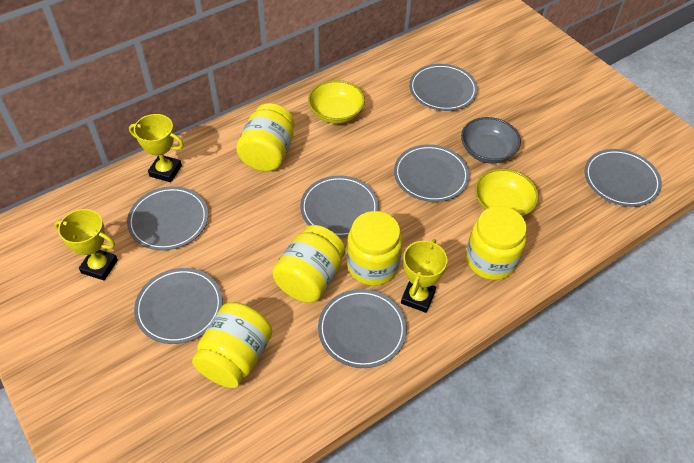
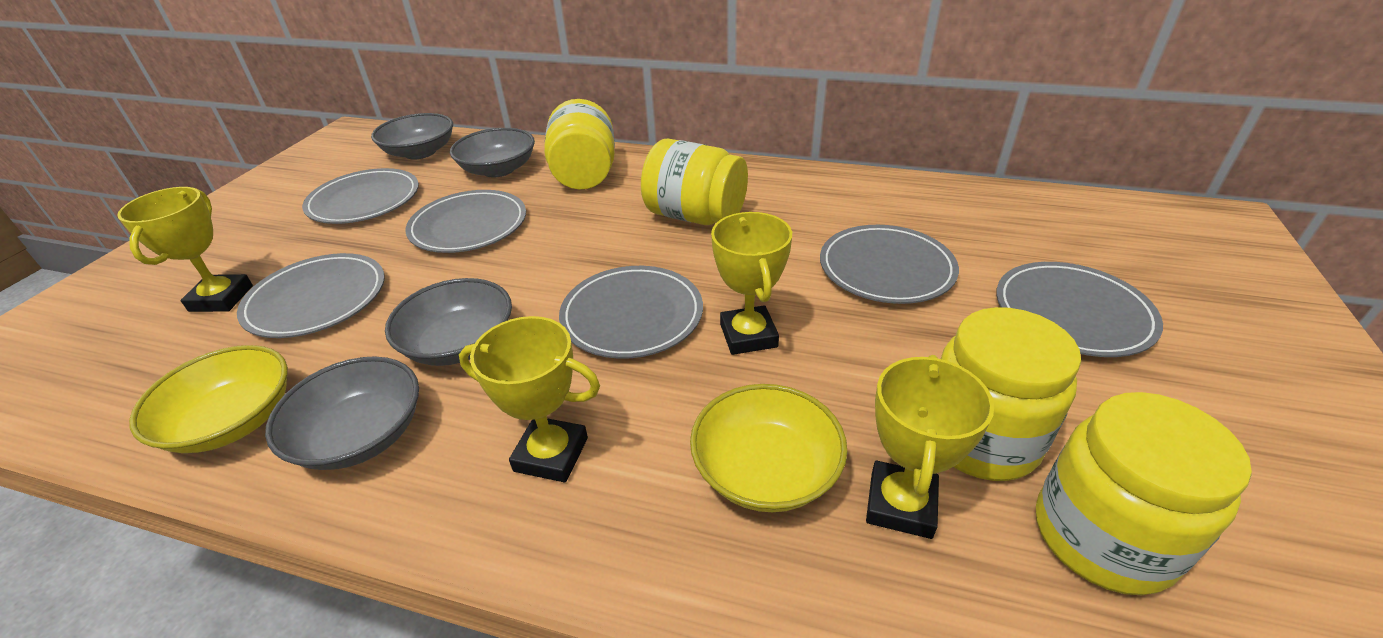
grey bowl: [461,117,521,163] = 1 -> [265,356,419,470] [371,113,453,159] [385,278,512,366] [450,128,535,177] = 4
grey plate: [127,186,208,250] [134,268,223,344] [300,175,379,238] [318,289,407,368] [394,144,470,202] [409,64,478,111] [584,149,662,207] = 7 -> [237,253,385,338] [302,168,419,224] [405,190,526,253] [559,266,703,359] [820,225,959,304] [996,262,1163,357] = 6
yellow jar: [192,302,272,388] [236,103,294,171] [272,225,345,303] [347,211,402,286] [466,206,527,280] = 5 -> [544,99,615,190] [641,139,748,225] [941,307,1081,481] [1036,392,1252,595] = 4
yellow trophy: [54,209,118,281] [129,114,184,182] [401,239,447,313] = 3 -> [117,187,253,312] [459,316,600,483] [711,212,792,355] [866,355,994,539] = 4

